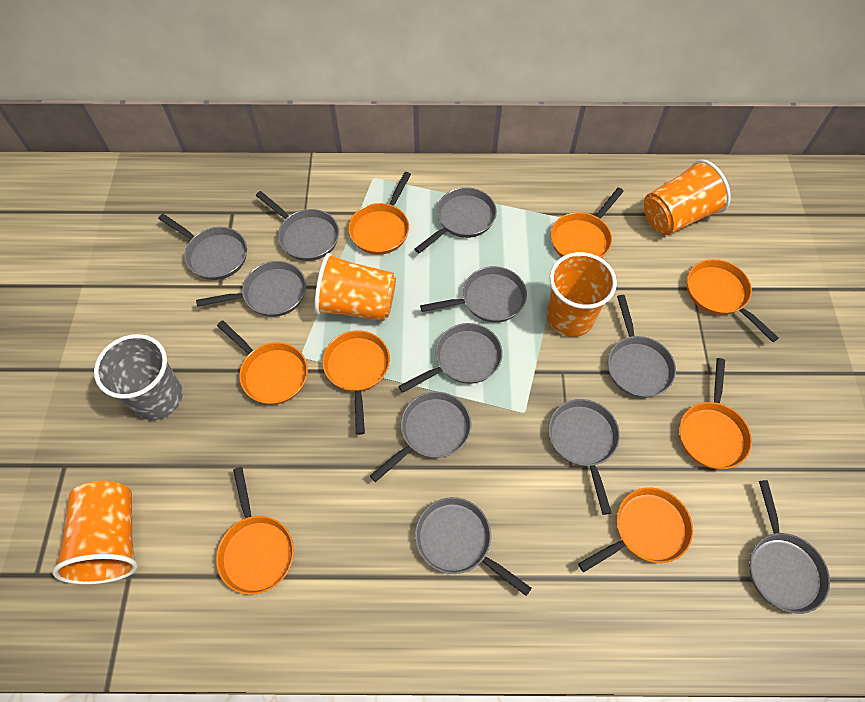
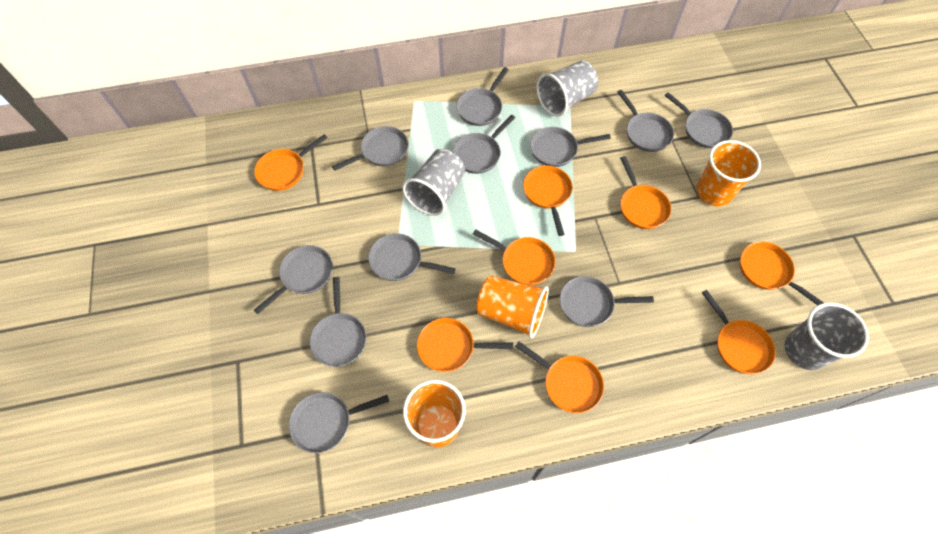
grey cup: [94,334,183,420] = 1 -> [402,149,465,216] [536,61,598,117] [784,302,869,370] = 3
orange cup: [53,481,138,584] [315,253,396,321] [546,252,617,337] [644,160,731,235] = 4 -> [403,380,466,447] [476,275,549,338] [696,140,761,207] = 3

